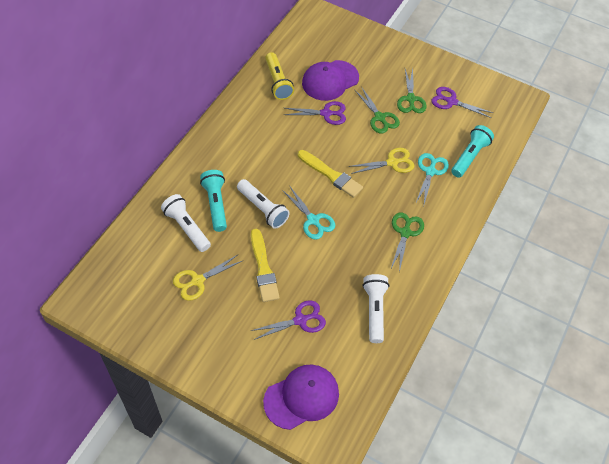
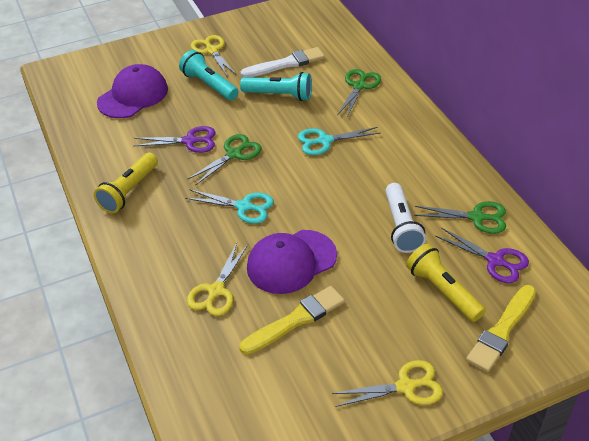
purple scissors: [251,300,326,340] [284,101,346,125] [432,87,493,118] = 3 -> [134,126,216,153] [435,228,529,283] = 2
white brush: none = 0 -> [240,47,325,77] = 1
white flashlight: [161,194,211,252] [237,179,290,229] [362,274,389,343] = 3 -> [385,183,426,253] = 1
yellow flashlight: [265,52,294,100] = 1 -> [94,153,158,213] [406,243,486,322] = 2
yellow scissors: [173,255,242,301] [349,148,414,174] = 2 -> [187,243,248,316] [191,35,236,76] [332,360,443,407] = 3

